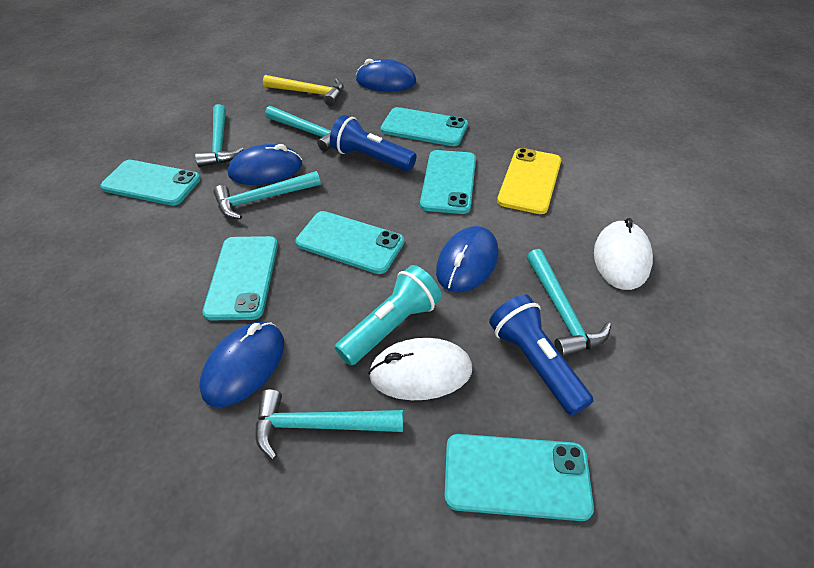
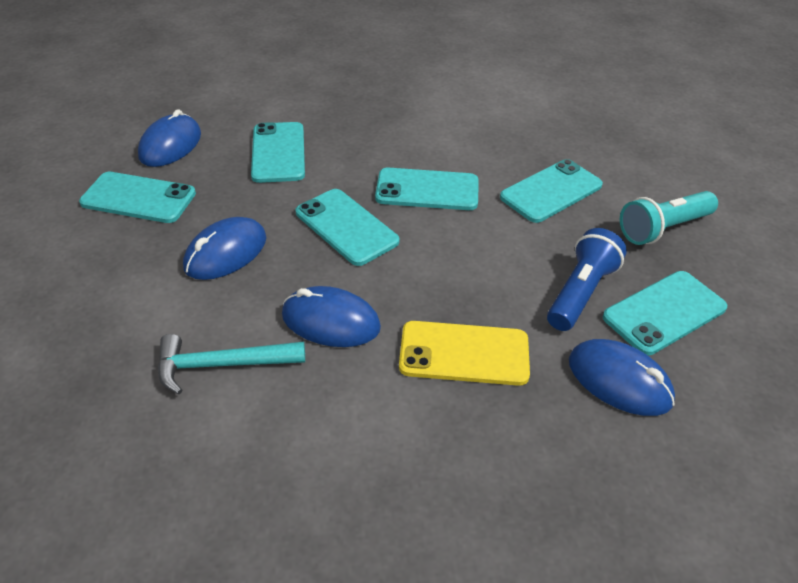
blue flashlight: [330,115,417,171] [489,294,594,416] = 2 -> [547,228,627,331] = 1
turquoise hammer: [195,104,244,167] [213,171,321,219] [256,389,403,460] [265,106,331,152] [527,249,611,357] = 5 -> [158,334,305,394] = 1
white mouse: [368,338,472,400] [594,218,653,290] = 2 -> none = 0
yellow hammer: [263,75,344,106] = 1 -> none = 0

